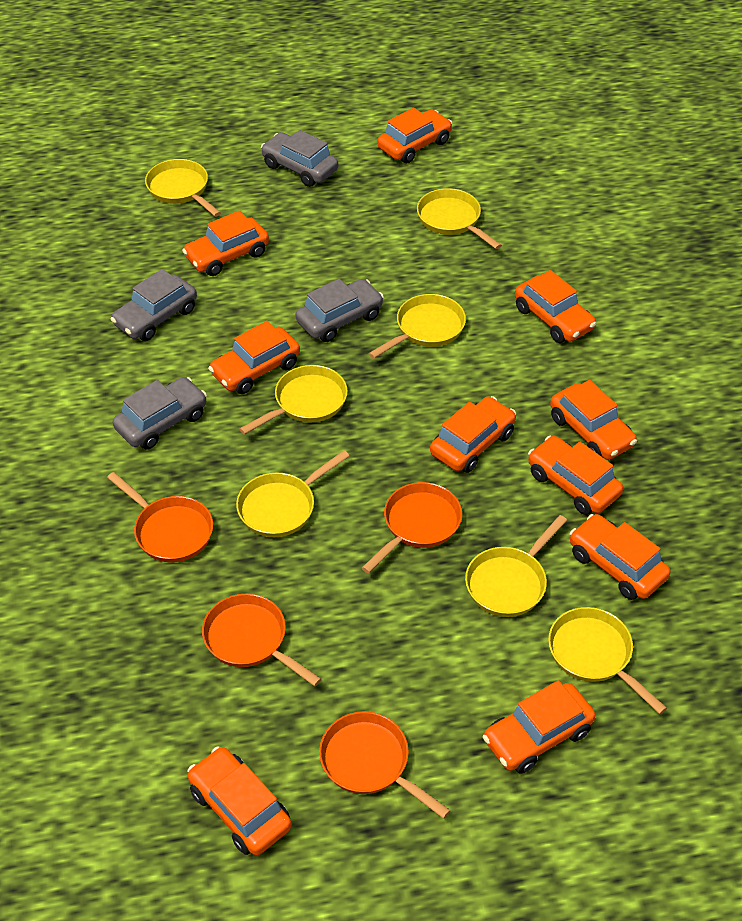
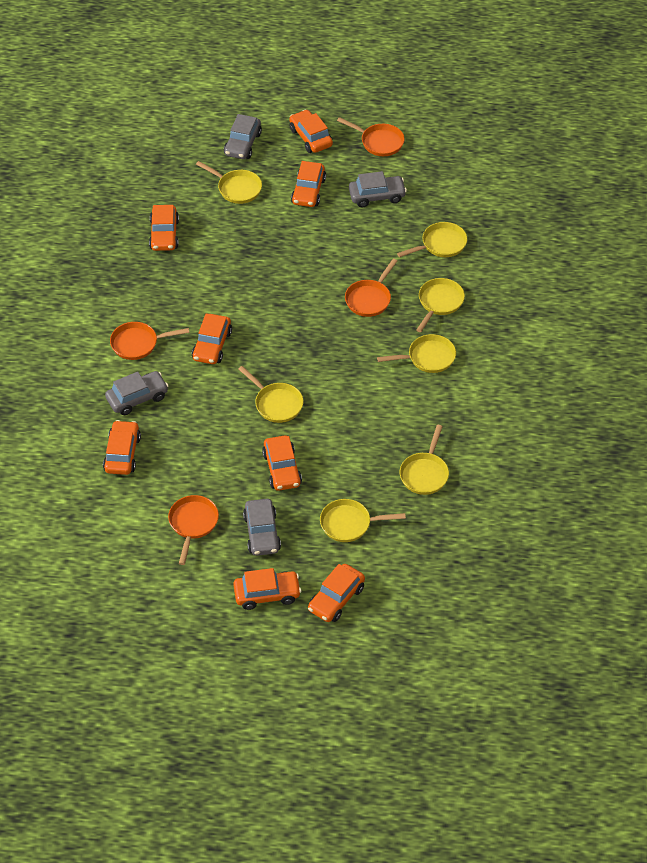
orange car: [182,210,269,276] [187,746,292,855] [208,321,300,394] [377,108,452,163] [430,396,516,473] [483,680,596,774] [515,270,596,343] [528,436,623,515] [550,380,637,460] [570,514,671,600] = 10 -> [103,420,141,475] [149,205,179,251] [192,313,232,364] [233,568,301,610] [262,435,302,491] [289,109,333,153] [291,161,326,207] [308,564,365,622] = 8

